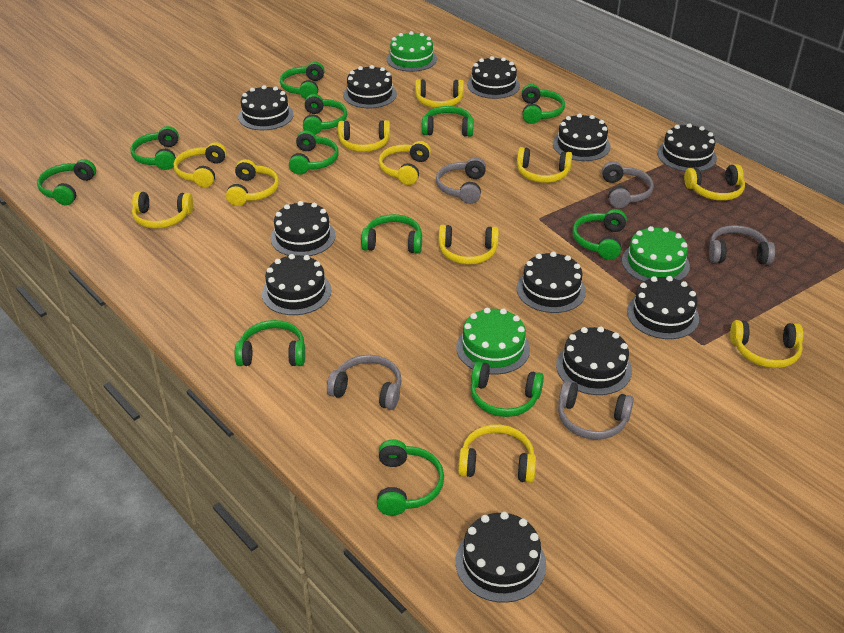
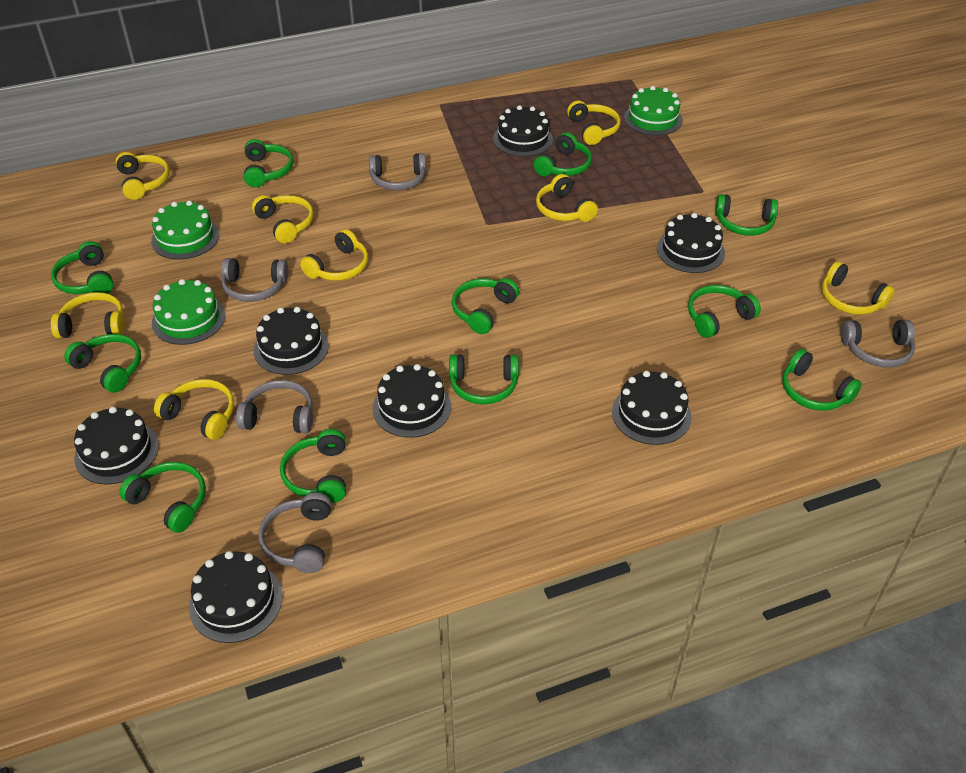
black cake: [238,85,294,130] [262,254,331,315] [270,201,336,256] [343,65,397,108] [455,512,546,603] [467,56,520,99] [517,252,586,313] [553,113,611,161] [556,326,632,395] [627,276,699,339] [657,123,717,172] = 11 -> [74,407,159,485] [189,551,282,643] [254,307,329,375] [373,364,451,438] [493,105,553,157] [612,371,692,445] [657,213,725,273] = 7
green headphones: [37,159,96,205] [130,126,179,170] [235,320,305,366] [280,62,325,99] [289,130,339,175] [303,94,347,135] [361,214,422,254] [377,439,444,516] [422,106,474,137] [471,361,544,417] [522,84,565,124] [573,209,627,260] = 12 -> [51,241,114,294] [64,334,141,393] [119,462,206,533] [244,139,293,187] [280,429,346,503] [449,354,519,404] [452,278,519,334] [533,132,592,176] [688,285,761,338] [715,194,778,236] [782,349,862,411] = 11
yellow headphones: [132,191,193,229] [173,142,227,188] [226,159,279,206] [338,120,390,152] [379,141,431,185] [415,79,464,108] [438,225,499,265] [458,425,536,483] [517,147,572,183] [684,164,745,201] [730,320,803,368] = 11 -> [51,292,125,338] [116,152,170,200] [154,379,234,440] [252,195,314,244] [300,229,368,281] [536,174,598,222] [567,100,621,145] [822,261,895,315] = 8

